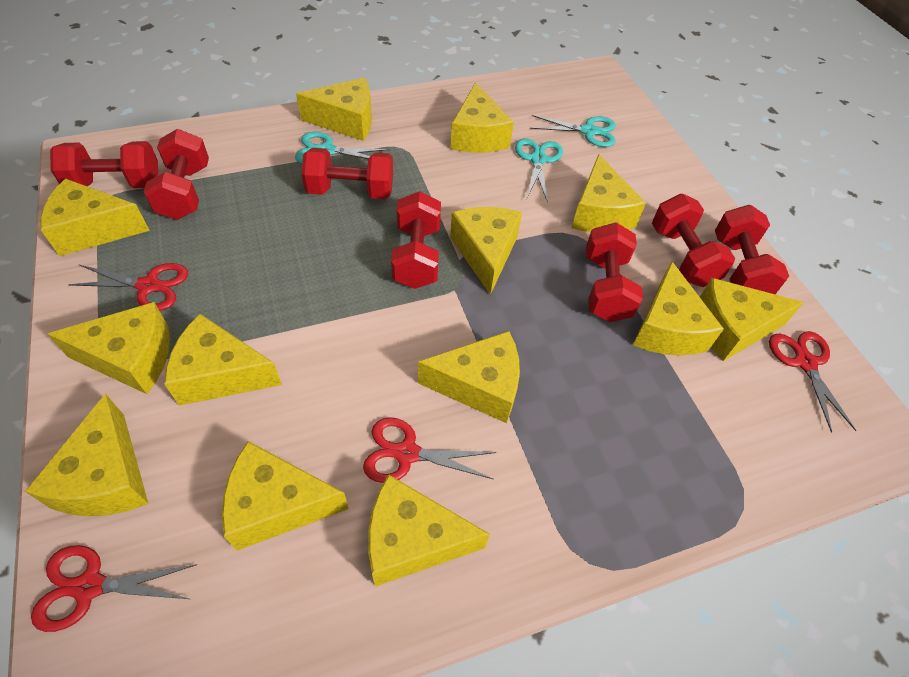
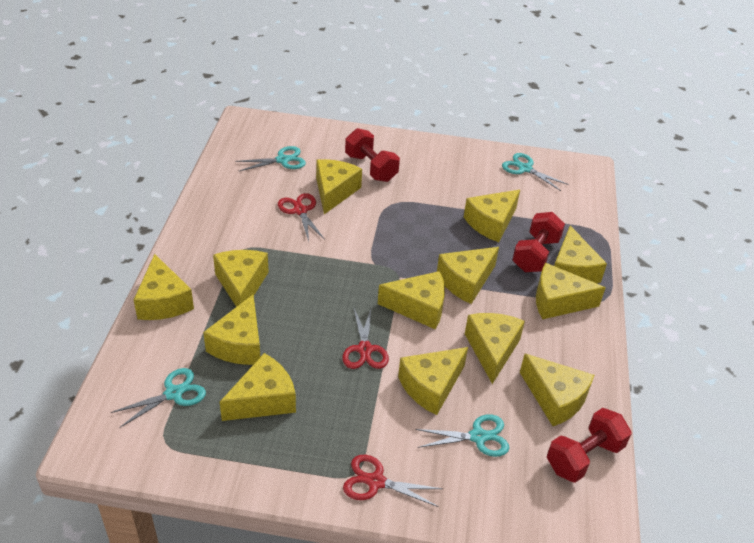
red dumbbell: [50,141,158,188] [144,129,209,220] [301,148,393,199] [391,191,441,289] [586,222,643,322] [652,194,735,287] [715,205,789,294] = 7 -> [345,128,400,182] [513,212,565,272] [547,408,631,483] = 3
red scissors: [31,545,198,632] [68,263,188,311] [363,417,496,483] [769,331,856,433] = 4 -> [278,193,325,241] [342,306,389,369] [343,455,443,507] = 3
turquoise scissors: [295,132,390,164] [515,138,563,202] [530,115,616,147] = 3 -> [111,368,206,428] [235,146,306,171] [415,414,509,457] [502,153,569,191] = 4

